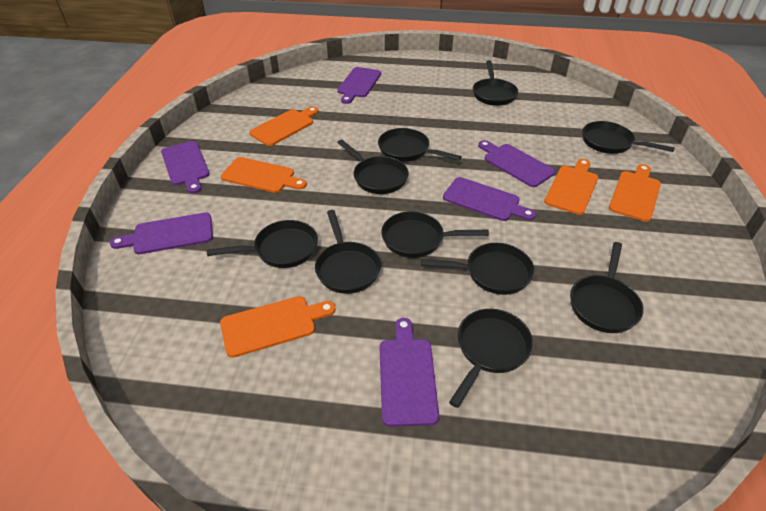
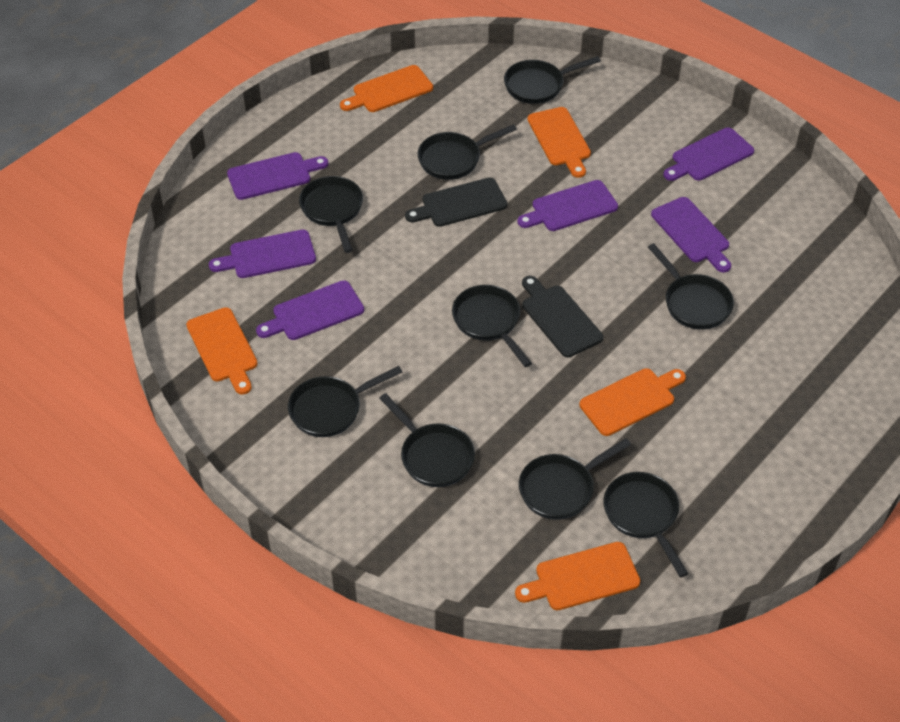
black cutting board: none = 0 -> [405,178,507,227] [522,276,603,357] = 2
black pan: [207,220,318,268] [315,210,381,294] [337,140,409,194] [378,128,462,162] [381,211,489,258] [421,243,535,295] [449,309,533,408] [473,60,518,106] [570,242,644,333] [582,121,675,154] = 10 -> [288,366,402,437] [299,176,363,253] [379,393,475,487] [418,124,517,180] [452,285,532,367] [504,56,601,104] [519,438,631,520] [603,472,689,577] [648,243,734,330] = 9

